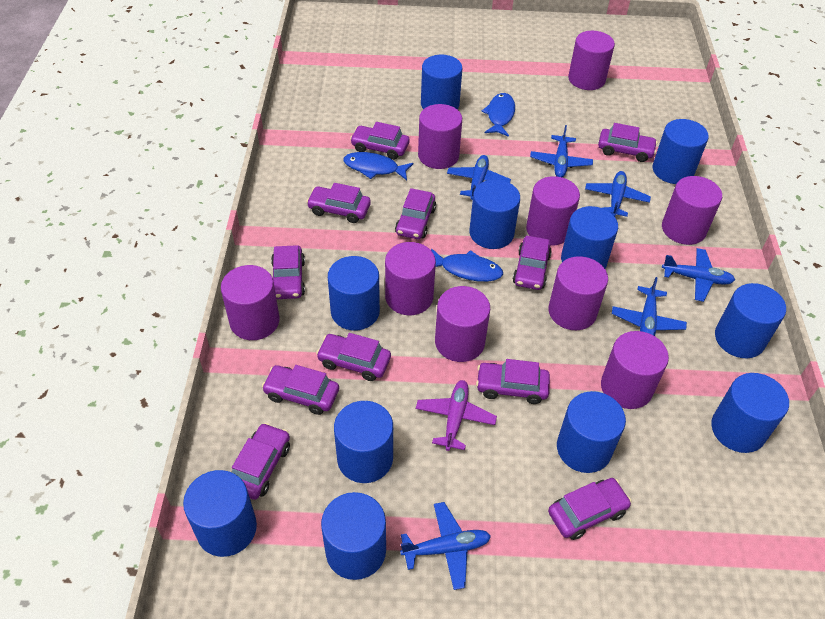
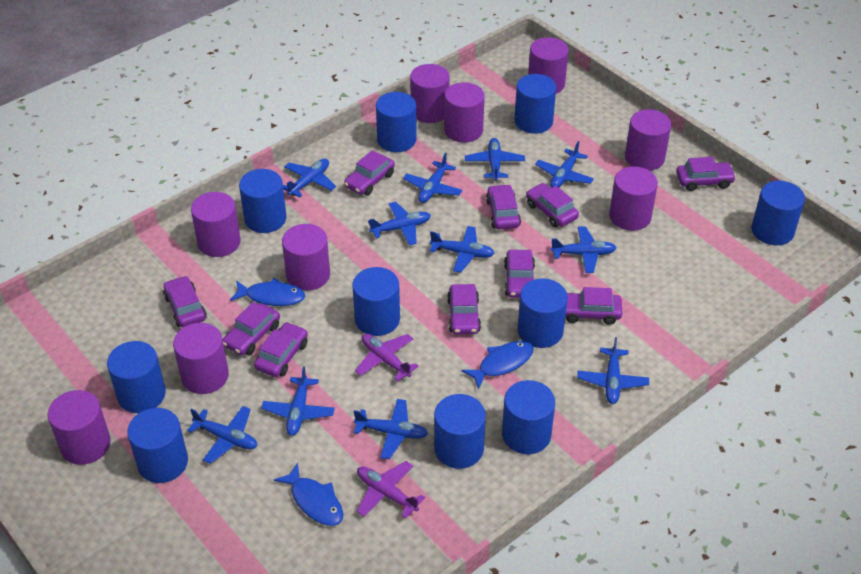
blue cylinder: [183,470,257,557] [321,492,386,580] [328,256,380,331] [334,401,393,483] [421,55,462,110] [469,179,520,249] [557,391,626,473] [561,206,618,269] [653,119,709,184] [711,373,789,453] [715,283,786,358] = 11 -> [107,341,166,413] [127,408,188,483] [239,169,287,233] [352,267,400,336] [376,92,417,152] [434,394,486,469] [502,380,555,454] [514,74,556,134] [518,279,568,348] [752,181,805,245] = 10
blue plane: [400,502,491,590] [447,155,511,200] [530,125,593,178] [585,171,651,217] [612,277,687,336] [662,248,735,302] = 6 -> [187,406,257,464] [261,366,335,436] [283,159,336,197] [354,399,428,459] [368,202,431,246] [403,153,463,203] [430,226,495,273] [465,138,525,181] [535,141,594,188] [550,226,616,273] [577,337,649,404] = 11
purple car: [232,423,290,500] [262,365,339,415] [271,245,305,299] [307,183,371,223] [316,333,391,381] [350,122,409,160] [395,188,436,239] [476,359,550,404] [513,235,552,290] [548,478,632,540] [598,123,658,162] = 11 -> [163,276,207,328] [223,302,280,356] [254,322,308,377] [344,150,395,196] [447,284,481,334] [486,184,521,229] [504,250,535,298] [526,183,579,227] [565,287,622,325] [676,157,736,191] = 10
purple plane: [416,380,497,451] = 1 -> [355,334,419,382] [357,461,425,519] = 2

